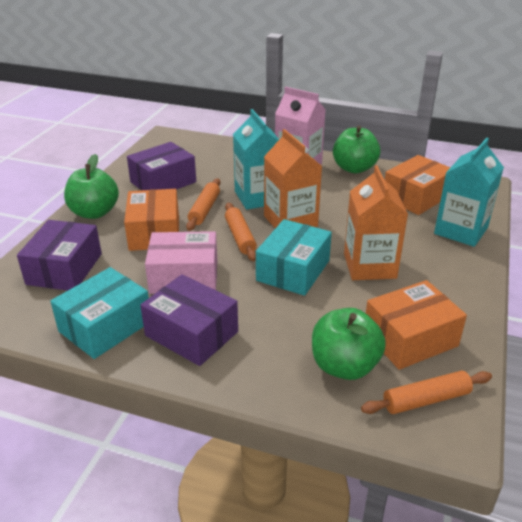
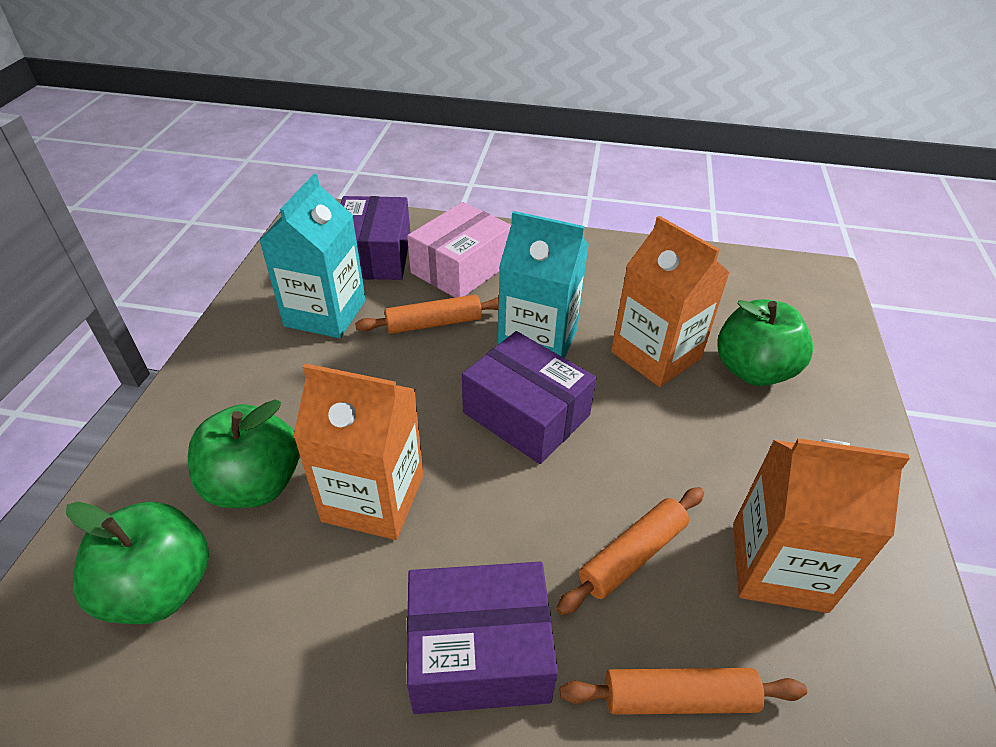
orange box: [124,189,179,251] [366,280,467,370] [385,155,451,215] = 3 -> none = 0
orange carton: [264,129,322,228] [344,165,408,280] = 2 -> [293,363,423,540] [611,216,730,387] [733,438,910,613] = 3
pink carton: [275,87,326,165] = 1 -> none = 0
turquoise box: [50,267,149,359] [256,219,332,296] = 2 -> none = 0

